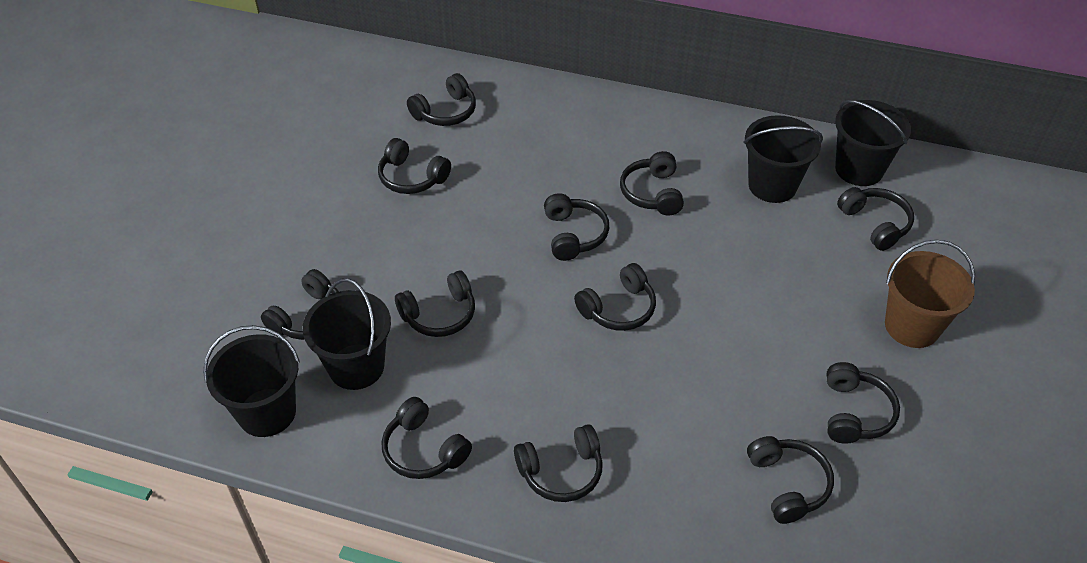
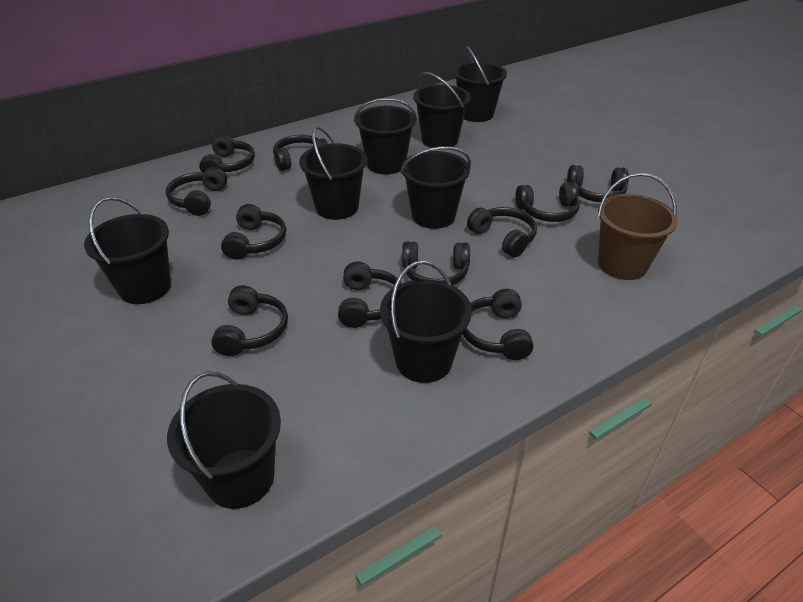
black bucket: [203,325,300,437] [303,278,391,390] [744,115,823,203] [835,100,911,186] = 4 -> [84,197,171,304] [167,371,281,509] [299,126,367,220] [354,98,417,174] [380,261,472,383] [400,147,471,229] [413,72,471,148] [453,46,507,122] = 8
black headphones: [261,269,339,340] [378,138,451,194] [381,397,472,479] [395,270,475,337] [407,73,476,126] [514,424,603,502] [544,193,609,261] [574,263,656,331] [620,151,684,215] [747,436,834,524] [827,362,900,444] [837,187,914,251] = 12 -> [166,167,227,216] [199,134,255,172] [211,285,288,356] [221,204,286,260] [273,135,328,171] [338,261,402,328] [402,241,470,286] [462,289,533,360] [467,207,537,257] [515,182,580,222] [567,165,629,202] = 11

